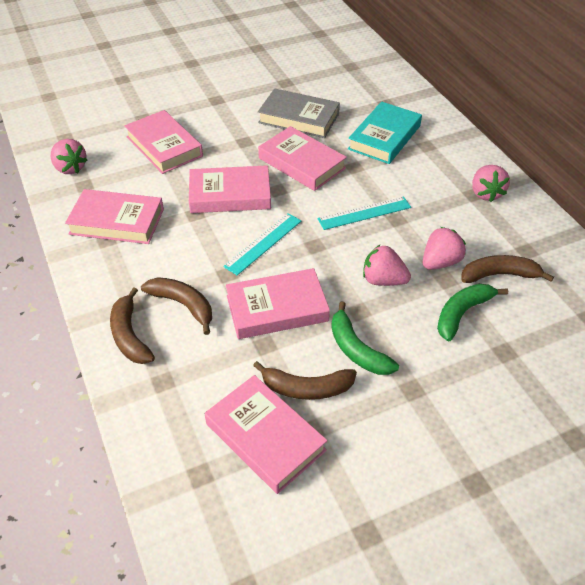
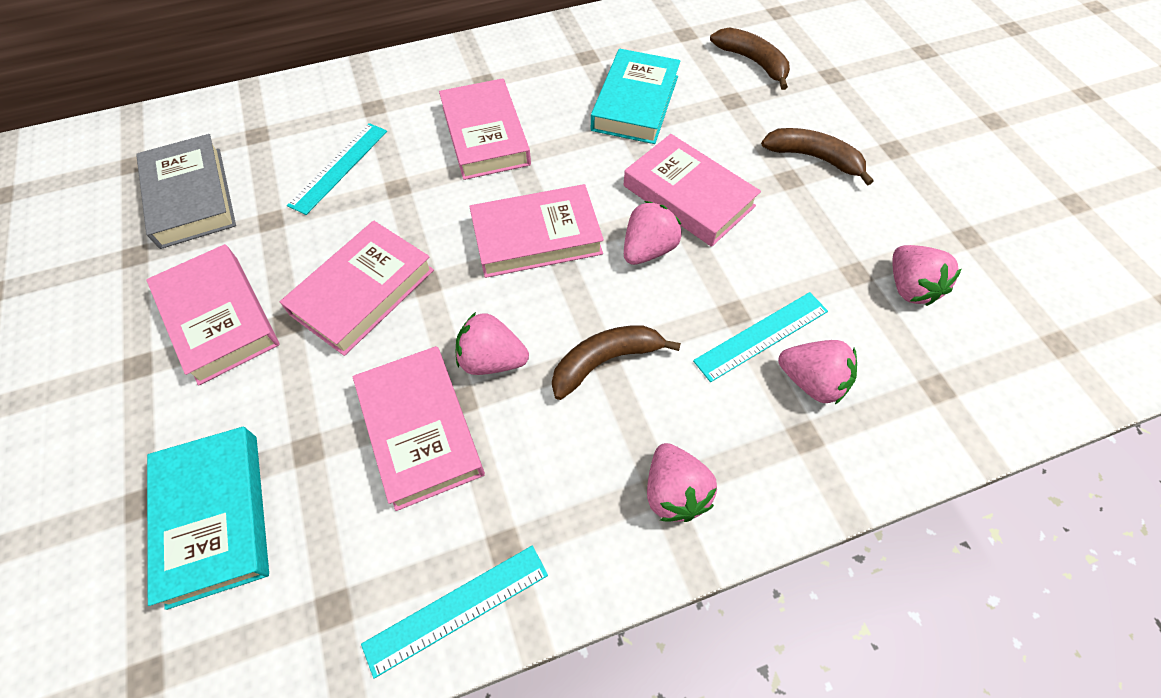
brown banana: [110,287,155,364] [141,277,212,335] [253,361,357,400] [461,255,554,283] = 4 -> [552,325,681,400] [710,27,790,90] [761,128,874,186] = 3
green banana: [331,302,399,375] [437,284,508,341] = 2 -> none = 0
pink strawberry: [50,139,87,174] [363,245,411,286] [423,227,466,270] [472,165,510,202] = 4 -> [456,312,529,375] [624,201,682,265] [647,443,717,522] [778,340,857,404] [892,245,962,306] = 5
turquoise book: [348,101,422,164] = 1 -> [147,427,269,610] [591,49,681,144] = 2
turquoise ruler: [223,213,301,275] [317,196,411,230] = 2 -> [287,123,387,215] [361,546,548,678] [693,292,828,382] = 3

